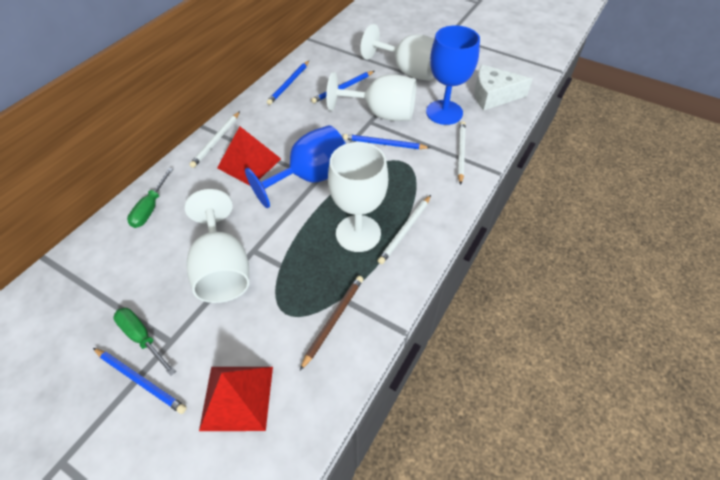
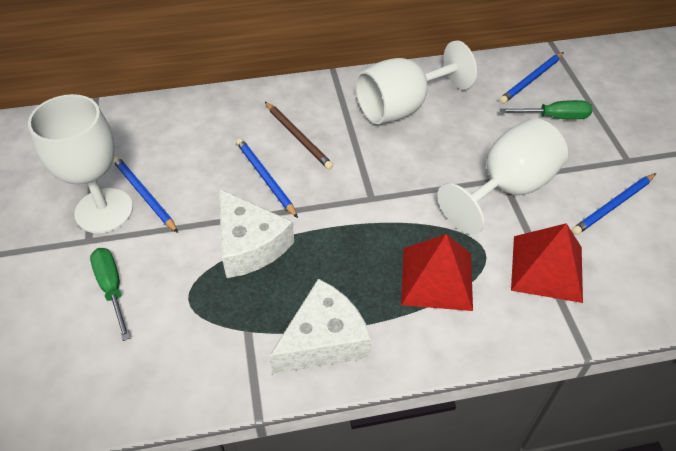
blue goblet: [245,125,346,208] [426,25,480,125] = 2 -> none = 0
white cheese: [475,65,533,111] = 1 -> [219,189,294,278] [269,279,372,374] = 2
white goblet: [185,189,249,303] [326,72,416,121] [328,142,388,252] [360,24,435,81] = 4 -> [28,94,133,233] [355,40,477,124] [437,118,568,235] = 3
white pencil: [189,111,240,168] [377,195,431,264] [458,121,466,185] = 3 -> none = 0

